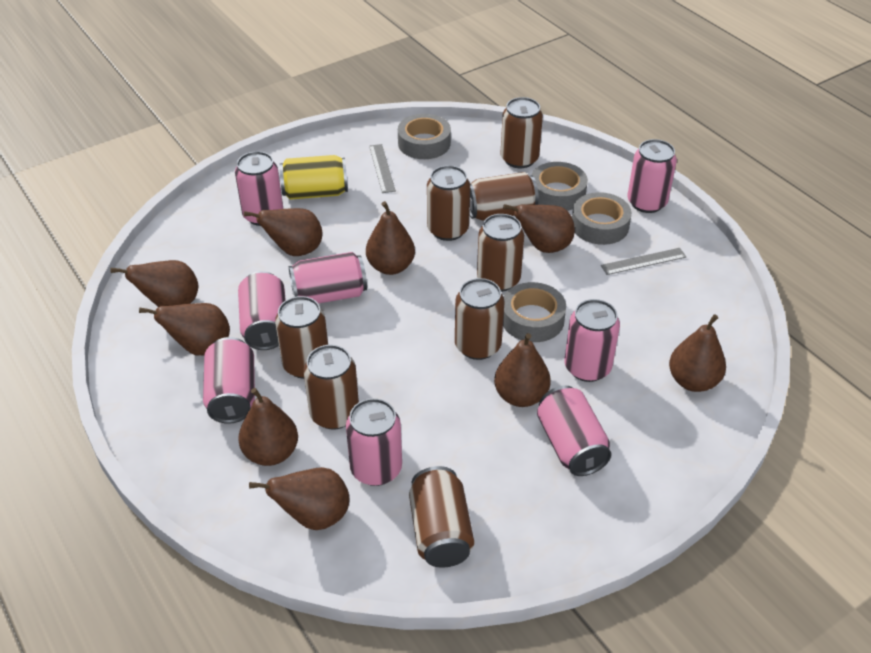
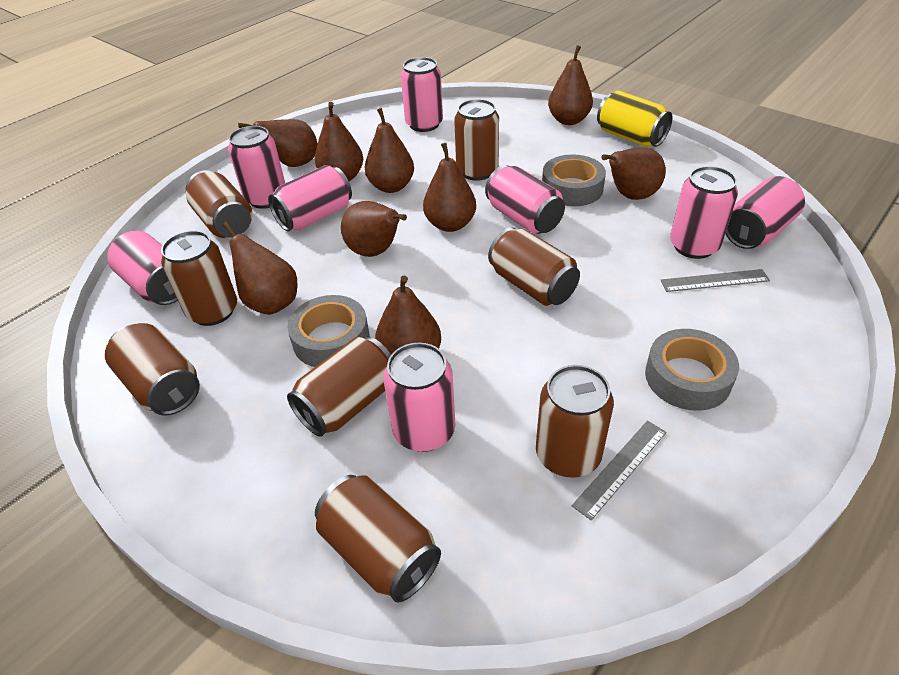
grey tape: [398,114,451,159] [503,282,566,342] [532,162,588,211] [572,192,632,245] = 4 -> [287,295,369,367] [542,154,606,206] [645,329,739,411] = 3

